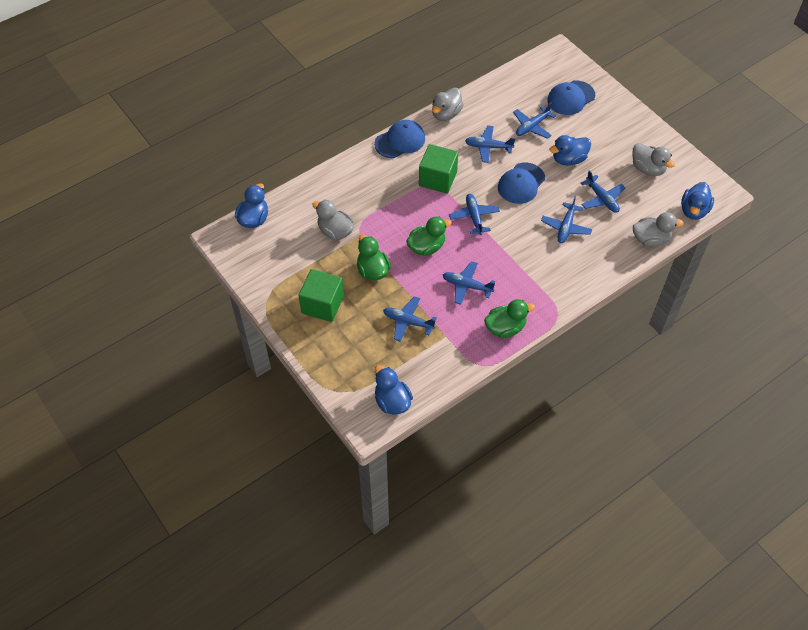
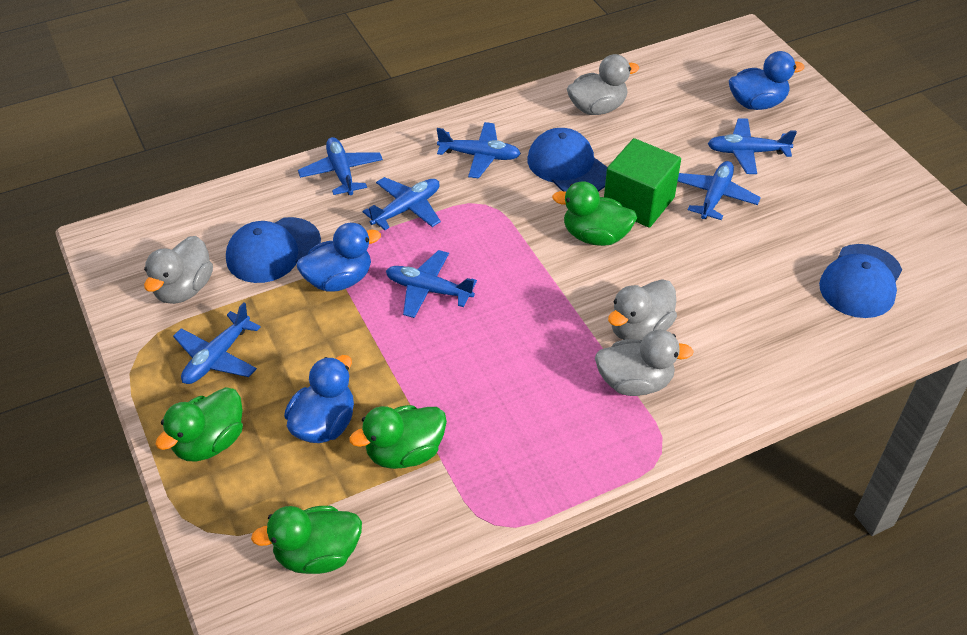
blue duck: [235,183,268,228] [375,365,413,415] [549,135,591,166] [681,182,714,220] = 4 -> [284,355,354,443] [297,223,381,292] [729,51,805,110] = 3
green cube: [299,269,344,322] [419,144,458,194] = 2 -> [604,138,681,228] = 1
green duck: [357,235,391,280] [406,216,452,256] [484,299,535,338] = 3 -> [155,387,243,462] [251,506,362,574] [349,405,447,469] [552,181,637,246] = 4

